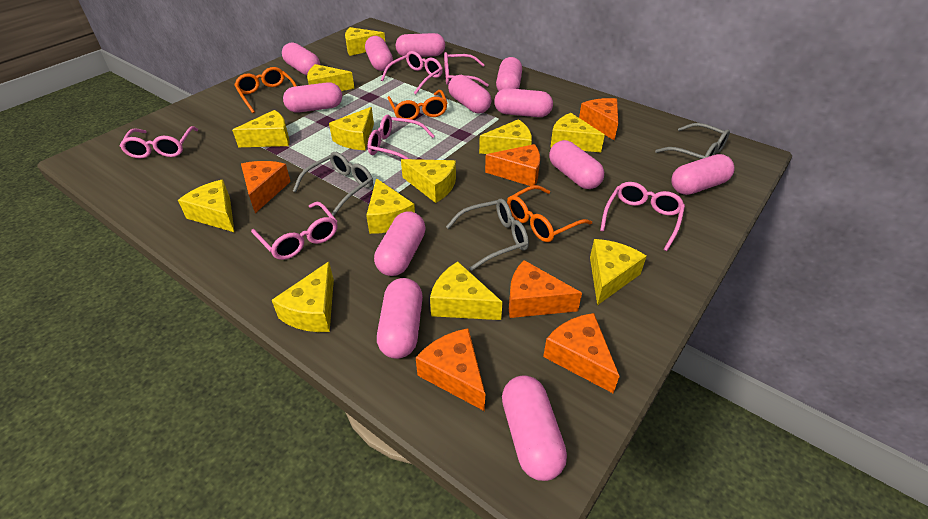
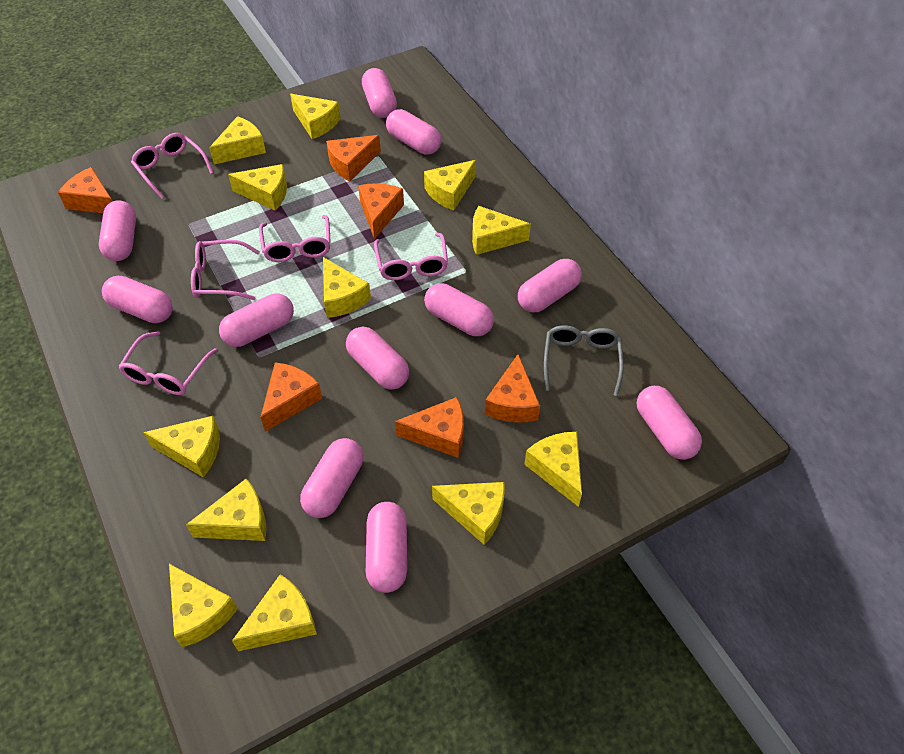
grey glasses: [293,152,373,216] [446,199,529,271] [655,123,730,159] = 3 -> [544,325,624,396] = 1
orange glasses: [234,67,297,113] [388,90,447,120] [507,185,592,242] = 3 -> none = 0
pink capsule: [282,42,320,75] [283,82,342,113] [365,36,393,71] [374,211,426,276] [377,278,423,359] [396,33,445,57] [448,75,491,114] [494,88,553,117] [496,57,522,91] [502,375,567,481] [549,140,604,189] [671,154,734,195] = 12 -> [99,200,136,261] [102,276,173,323] [219,294,294,347] [300,438,363,518] [346,326,409,389] [362,68,397,118] [366,502,407,593] [386,109,441,155] [424,283,494,336] [518,259,582,313] [637,386,702,460] = 11
pink glasses: [120,126,198,159] [251,201,337,260] [368,115,435,159] [381,51,443,94] [444,52,489,87] [600,182,685,251] = 6 -> [118,331,218,395] [131,133,214,199] [191,240,260,300] [259,215,331,262] [374,232,448,280] = 5

